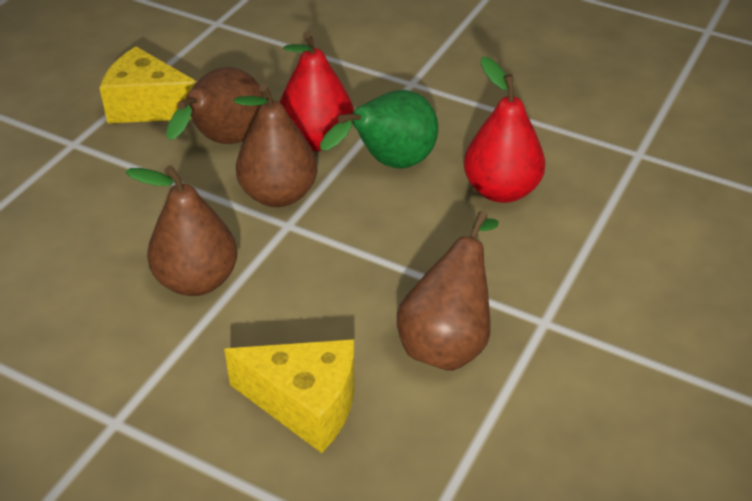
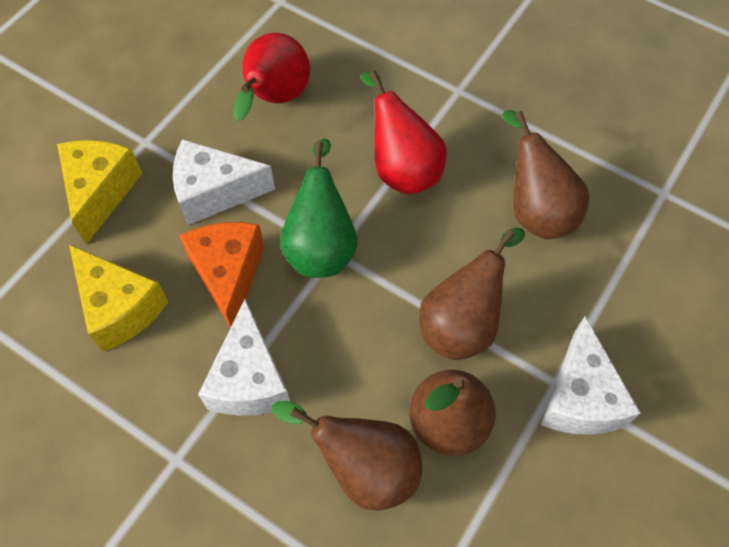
orange cheese: none = 0 -> [179,222,265,328] = 1
white cheese: none = 0 -> [173,139,275,225] [198,299,290,416] [541,316,641,435] = 3

